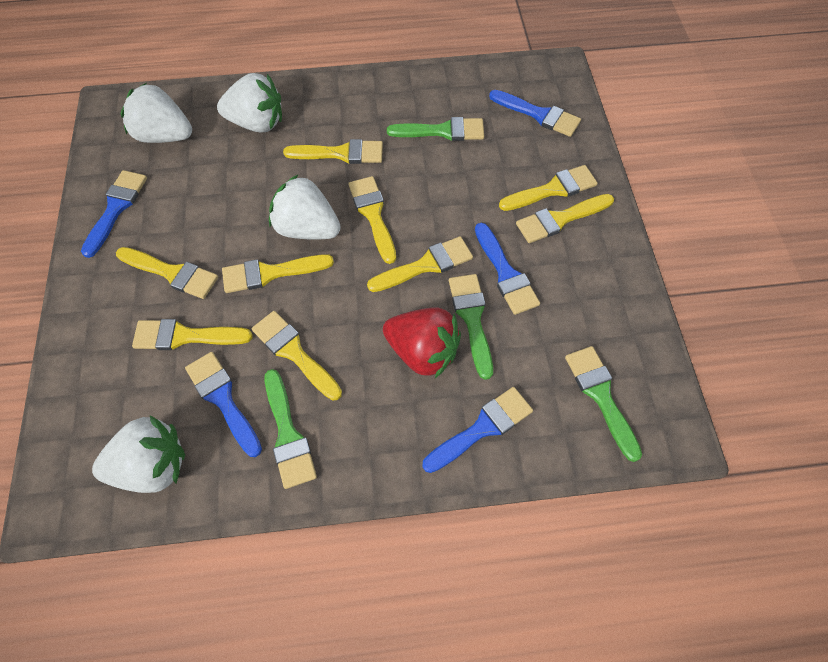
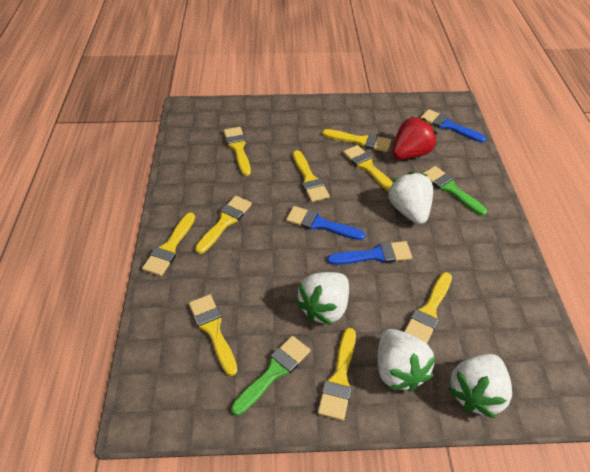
blue brush: [81,170,147,258] [185,352,262,457] [422,387,533,473] [475,223,540,315] [489,90,581,137] = 5 -> [286,206,366,240] [327,241,412,265] [421,109,486,142] = 3
green brush: [265,369,317,489] [387,117,484,141] [449,274,493,380] [565,346,642,462] = 4 -> [231,336,310,416] [423,166,487,216] = 2

